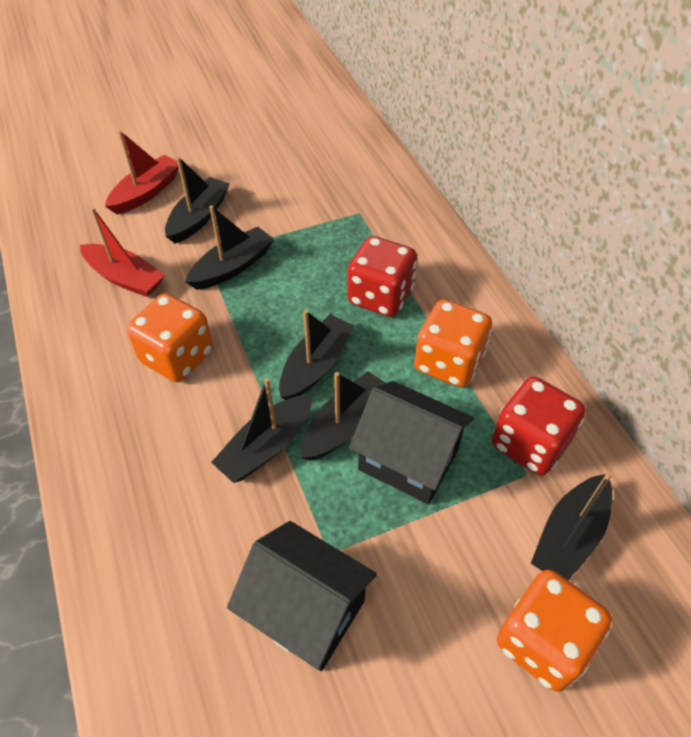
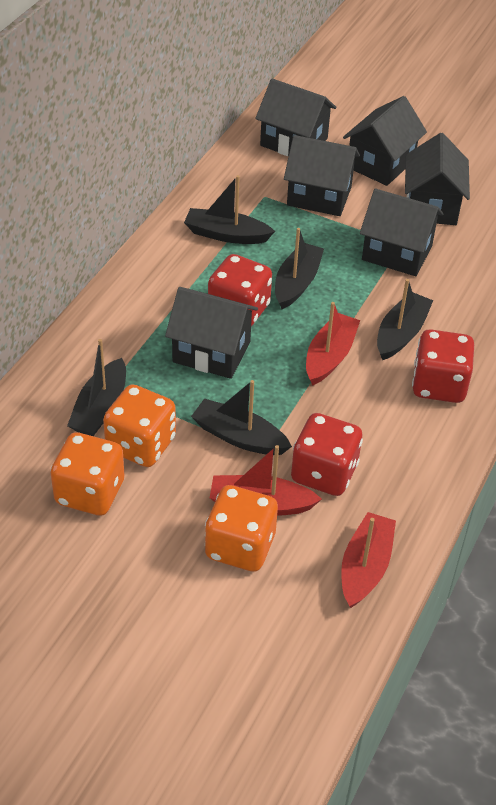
black boat: [165,156,230,244] [185,205,274,290] [211,378,312,483] [279,310,355,400] [301,371,385,461] [531,471,612,580] = 6 -> [67,339,126,436] [184,175,275,244] [191,380,292,455] [275,228,324,309] [377,279,433,360] = 5
black house: [227,521,377,671] [349,381,474,504] = 2 -> [165,287,258,379] [255,79,336,156] [284,135,360,216] [343,96,427,186] [360,189,443,276] [405,133,470,225] = 6
red boat: [80,207,165,297] [105,130,179,214] = 2 -> [210,445,322,516] [306,302,360,385] [341,512,396,608] = 3
red dice: [347,236,417,317] [492,377,586,475] = 2 -> [208,254,272,326] [291,413,363,496] [412,329,474,403] = 3

